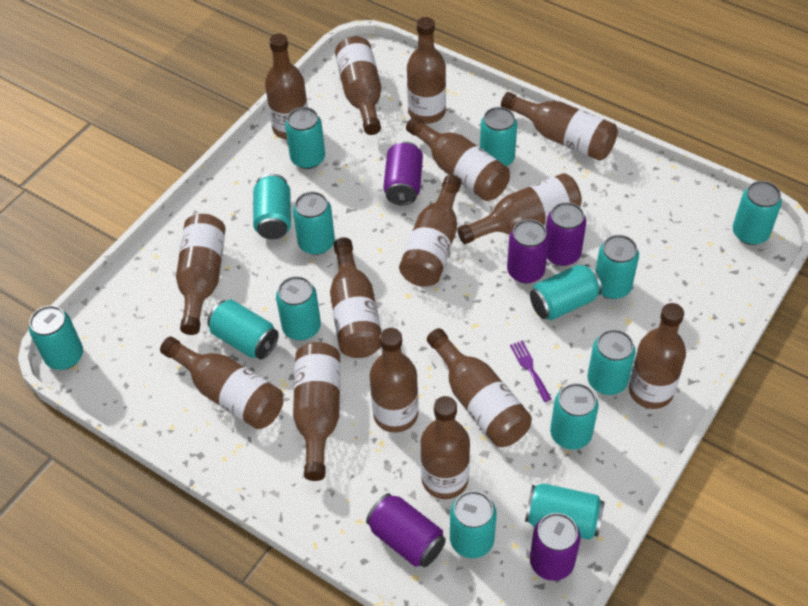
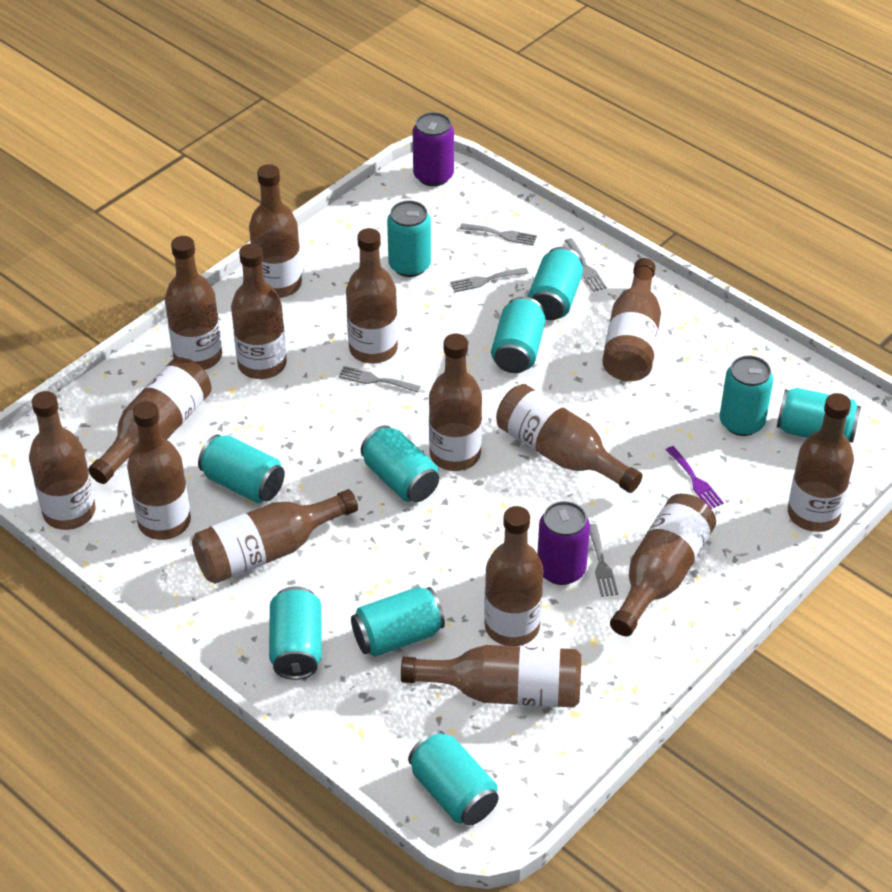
grey fork: none = 0 -> [339,366,421,393] [450,268,529,292] [460,223,537,246] [565,238,607,292] [590,524,618,597] = 5
purple can: [366,493,446,567] [383,141,423,206] [507,219,549,283] [530,513,581,581] [546,202,586,266] = 5 -> [413,112,454,186] [537,501,590,585] = 2
turquoise can: [29,306,83,370] [207,300,279,359] [253,174,291,239] [276,276,321,340] [285,107,325,169] [293,191,335,255] [450,491,497,558] [480,107,517,167] [525,483,605,540] [530,264,602,320] [550,383,598,450] [587,329,636,395] [595,235,639,299] [733,181,782,245] = 14 -> [198,434,285,503] [269,586,322,680] [351,587,445,657] [361,425,439,502] [387,200,431,277] [408,730,499,826] [491,296,546,373] [527,247,583,320] [719,356,773,436] [777,388,861,443] = 10

